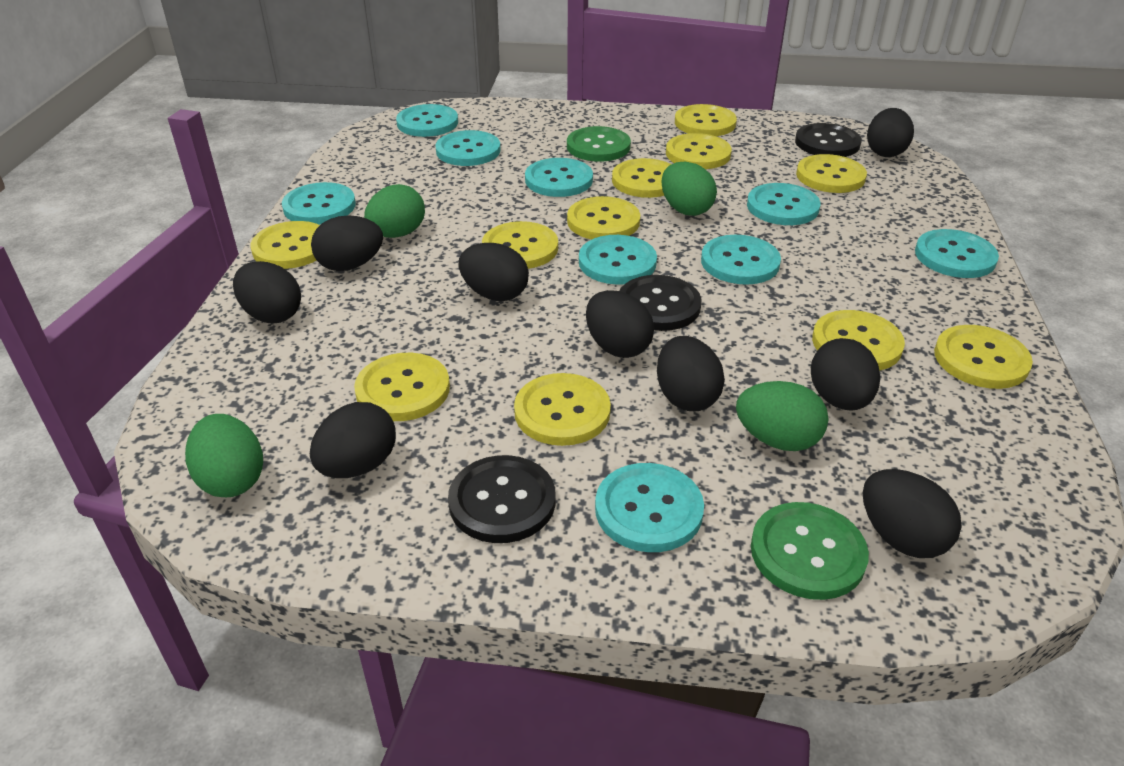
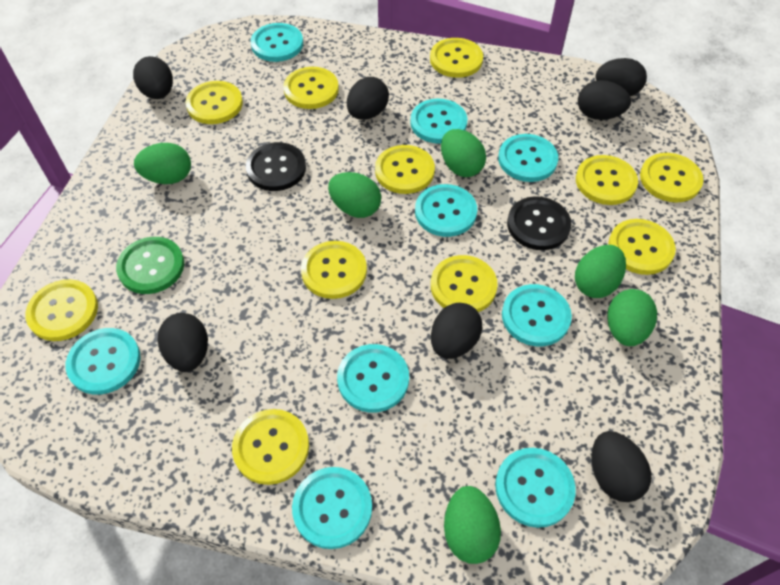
black button: [448,455,556,543] [620,275,701,331] [795,123,862,157] = 3 -> [246,142,306,191] [507,196,571,250] = 2
black egg: [233,261,301,323] [310,402,396,478] [311,215,383,271] [459,243,529,301] [586,290,654,358] [657,336,725,411] [811,338,880,411] [863,469,962,558] [867,108,914,157] = 9 -> [133,56,173,99] [158,313,208,372] [347,77,389,120] [431,303,482,359] [578,80,631,120] [592,431,651,502] [596,58,647,96] = 7
green button: [567,126,631,162] [751,502,869,600] = 2 -> [116,237,184,294] = 1
green egg: [185,414,263,497] [364,184,425,238] [661,162,717,216] [736,381,829,451] = 4 -> [134,143,191,184] [328,172,381,218] [441,129,486,177] [444,486,501,564] [575,245,626,298] [607,289,657,346] = 6

